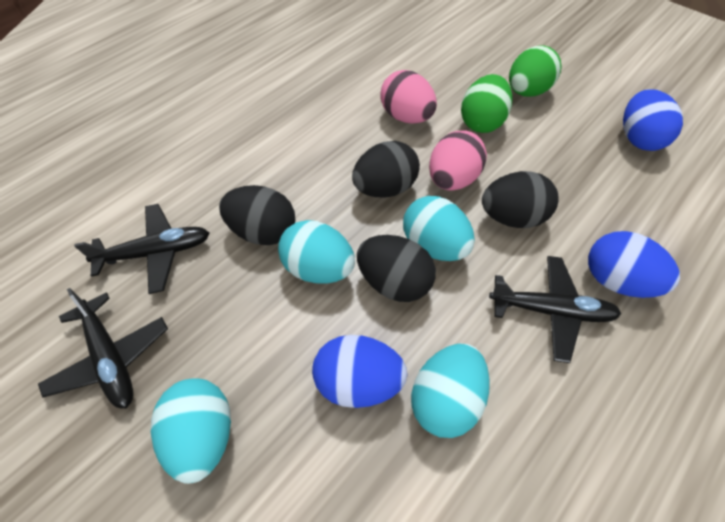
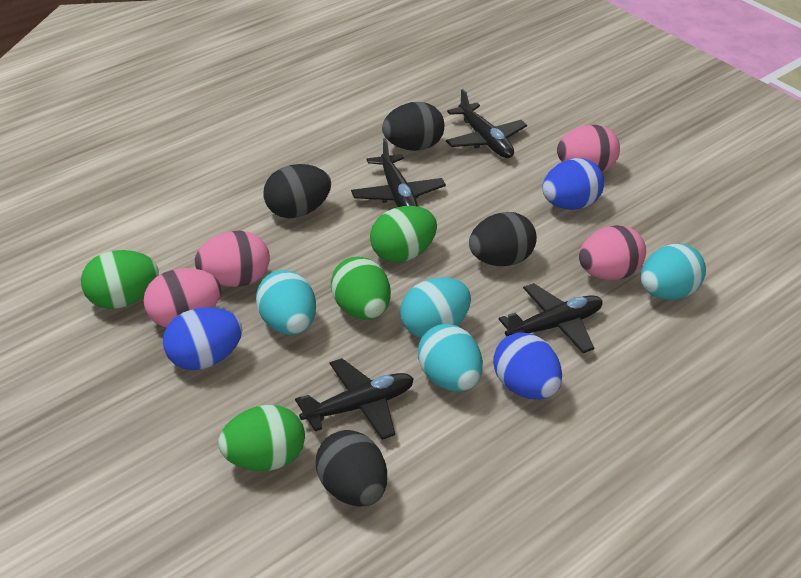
black plane: [38,288,168,408] [74,204,209,294] [489,256,621,363] = 3 -> [295,358,414,440] [351,138,446,207] [446,89,527,158] [498,283,603,353] = 4
green egg: [461,74,512,133] [509,45,562,97] = 2 -> [81,250,159,309] [218,405,305,471] [331,257,391,320] [370,206,437,263] = 4
pink egg: [380,70,437,124] [429,131,487,191] = 2 -> [143,268,221,327] [195,231,270,287] [557,125,620,172] [579,225,646,280] = 4

